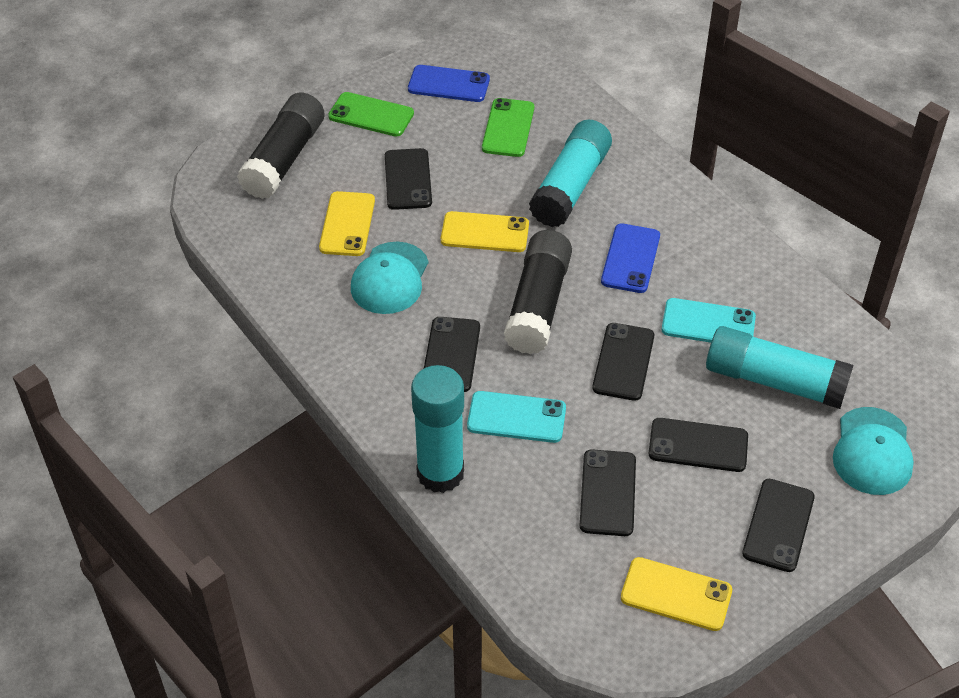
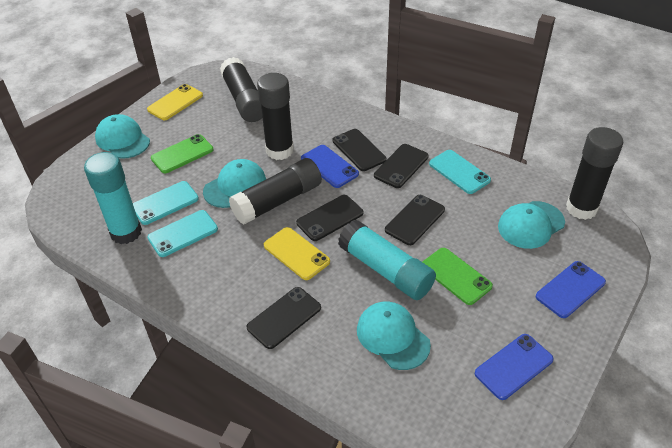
black glue stick: [237,93,324,199] [504,230,572,354] = 2 -> [220,57,262,122] [229,158,322,225] [257,73,294,160] [566,127,623,220] = 4
black phone: [385,148,432,210] [424,317,480,392] [580,449,636,536] [592,323,654,401] [649,418,748,472] [742,479,815,572] = 6 -> [247,287,321,349] [296,195,363,241] [333,129,386,171] [374,144,429,188] [385,195,445,245] = 5
blue phone: [408,65,490,102] [601,224,660,293] = 2 -> [301,145,359,188] [475,334,554,400] [536,261,606,318] = 3
turquoise cap: [351,242,429,314] [833,407,914,495] = 2 -> [95,114,150,159] [203,159,266,208] [357,302,431,370] [498,201,565,249] = 4
turquoise glue stick: [411,365,464,493] [529,120,612,227] [706,326,854,409] = 3 -> [84,152,142,244] [338,220,436,300] = 2
turquoise phone: [467,391,566,443] [662,298,756,343] = 2 -> [133,181,199,225] [147,210,218,257] [429,150,491,194] = 3
yellow phone: [319,191,375,256] [441,211,529,252] [621,557,732,631] = 3 -> [147,84,203,120] [264,227,330,280] = 2

